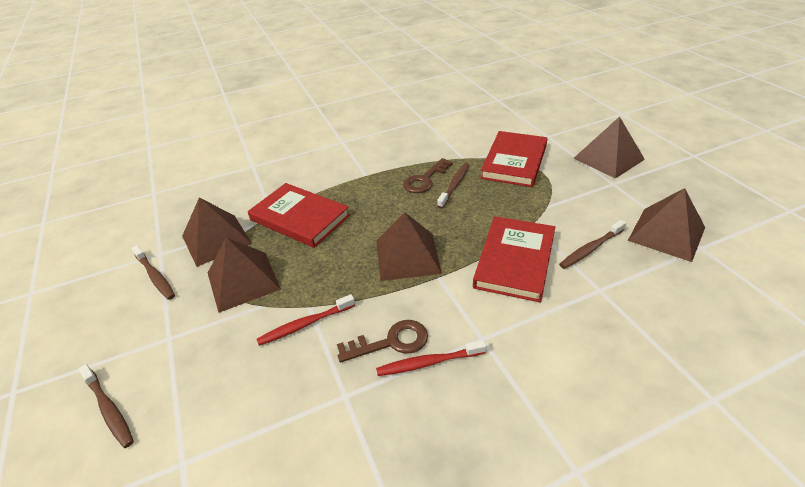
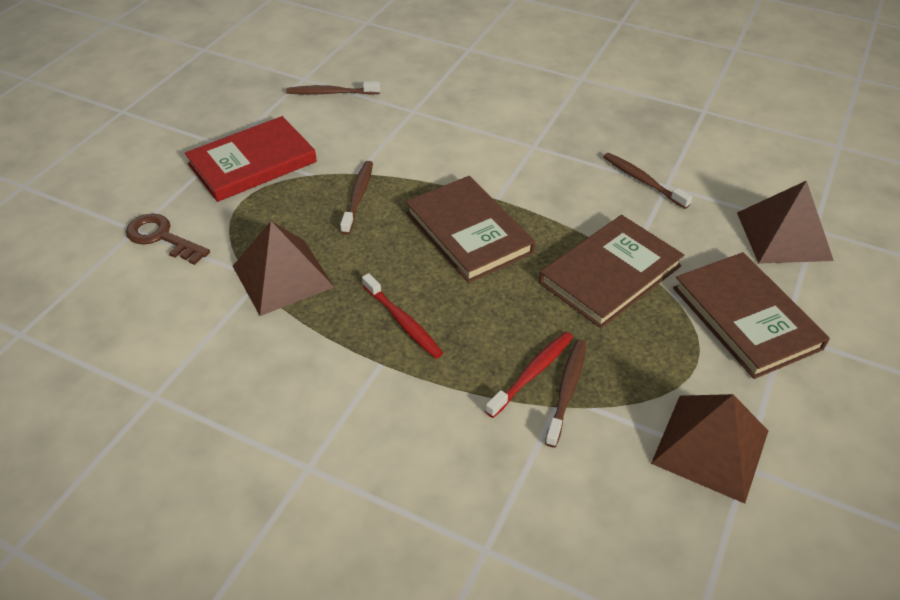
brown book: none = 0 -> [406,176,535,283] [539,215,684,328] [673,252,830,379] = 3
brown key: [337,320,428,363] [403,158,453,193] = 2 -> [126,214,210,265] = 1
brown pyramid: [182,197,252,267] [208,237,281,313] [376,212,442,281] [573,116,645,179] [628,188,705,262] = 5 -> [233,221,334,316] [651,394,768,504] [737,180,834,264] = 3
red book: [248,183,350,248] [473,216,555,303] [480,131,547,187] = 3 -> [185,116,317,202] = 1

